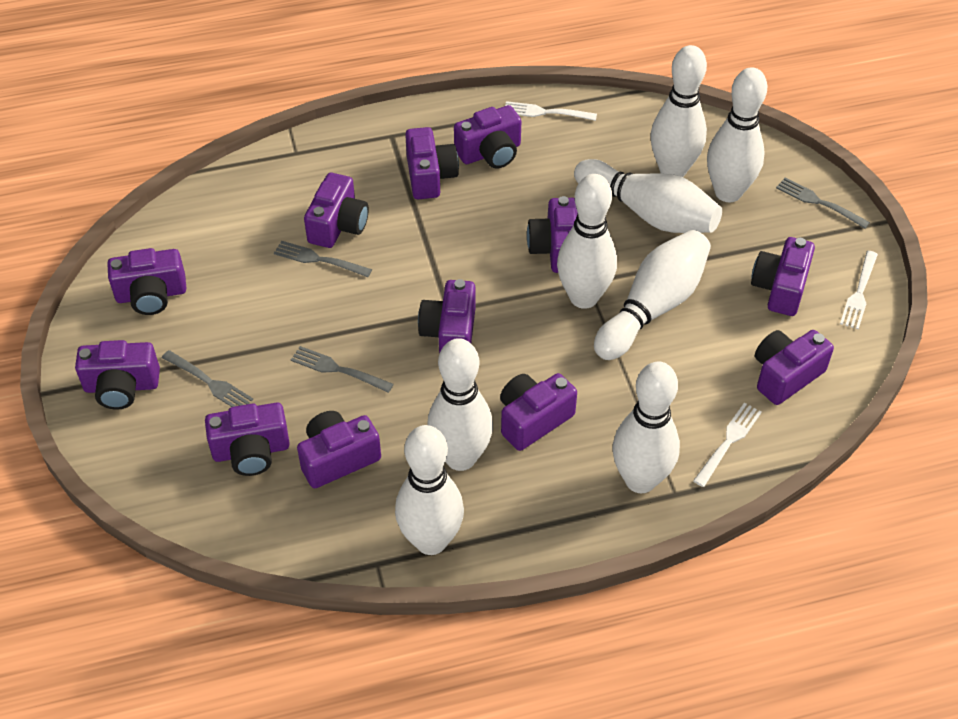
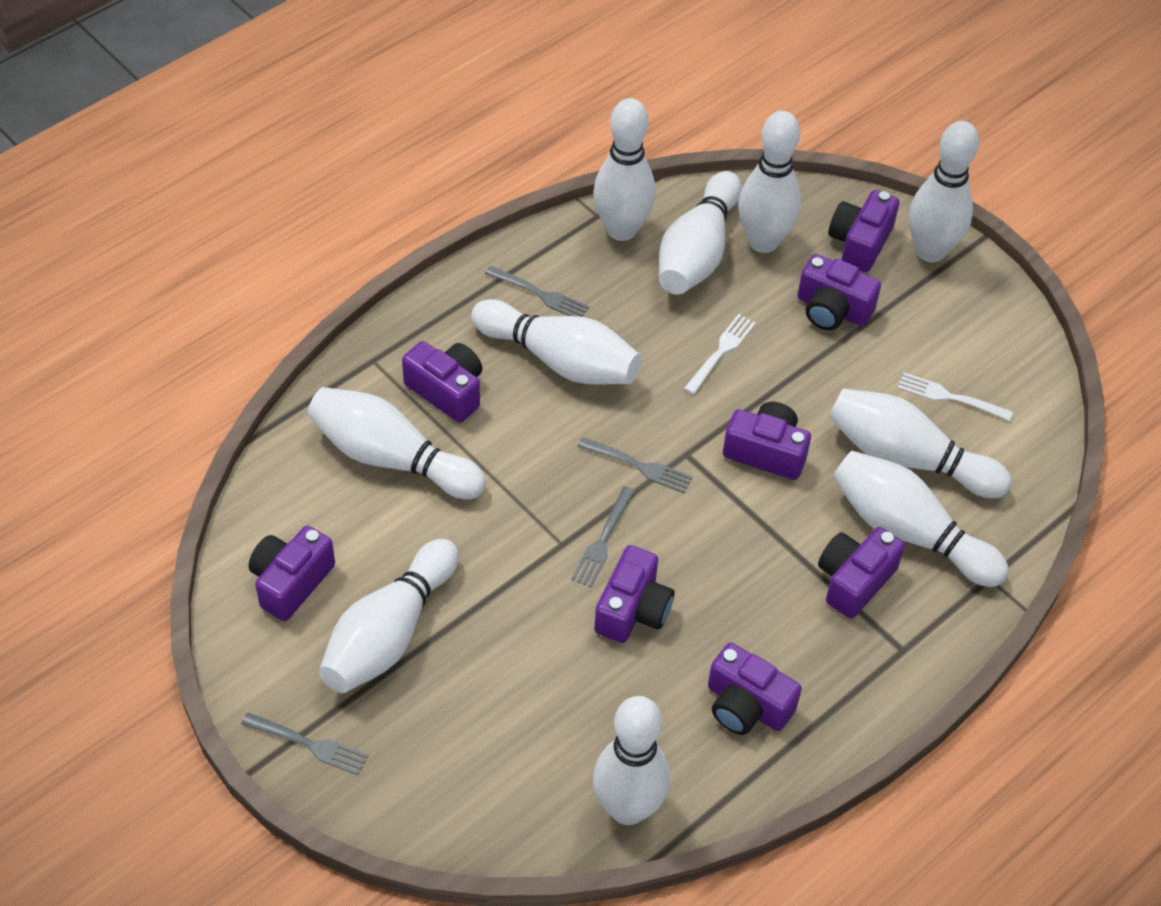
purple camera: [75,340,160,410] [108,248,186,315] [205,402,290,476] [297,411,381,488] [304,173,369,248] [405,127,459,199] [418,279,476,354] [454,105,521,169] [500,373,577,451] [527,196,578,273] [751,237,815,316] [755,330,834,405] = 12 -> [249,526,335,621] [402,341,483,423] [594,545,674,643] [708,643,802,735] [723,402,811,480] [797,254,881,330] [818,527,905,619] [828,190,899,272] = 8
white bowling pin: [395,425,464,555] [427,338,493,471] [557,174,617,309] [574,159,722,233] [594,230,711,360] [612,361,680,493] [651,45,707,177] [707,67,767,202] = 8 -> [307,387,486,499] [319,539,459,693] [471,299,642,385] [593,98,656,241] [593,696,670,825] [659,171,742,295] [738,111,801,253] [829,388,1012,498] [833,451,1009,587] [909,121,979,262] = 10
white fork: [505,101,597,121] [693,403,762,487] [840,251,878,329] = 3 -> [684,314,756,395] [898,373,1013,421] = 2

